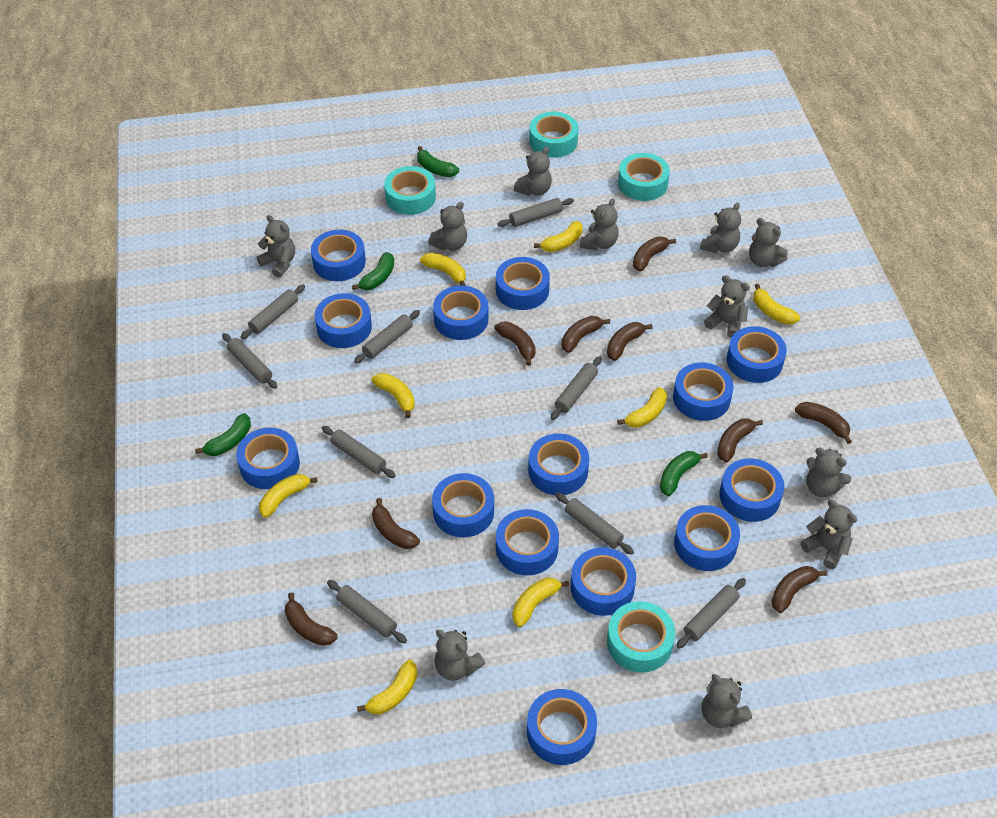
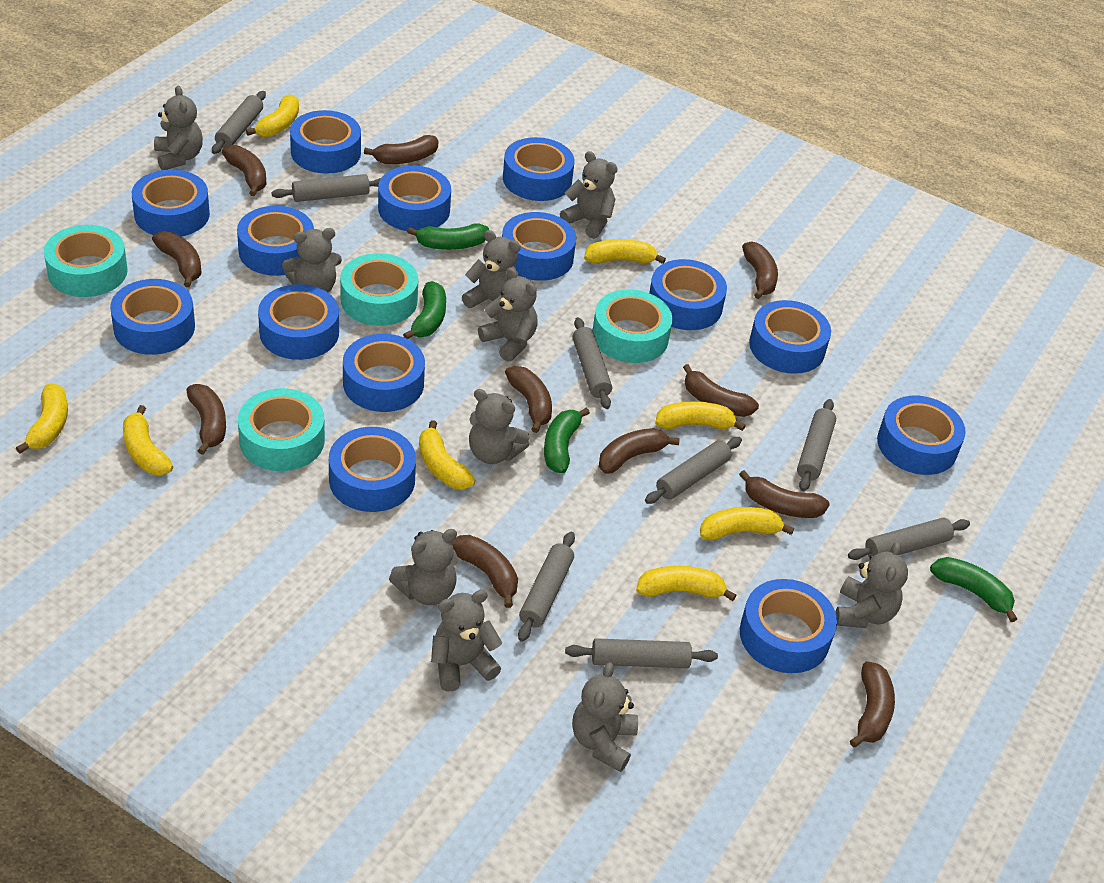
brown banana: [285,593,338,646] [372,498,420,549] [494,322,536,366] [562,316,610,353] [607,322,653,361] [633,237,676,272] [717,418,763,462] [771,566,827,613] [795,402,852,444] = 9 -> [152,231,202,287] [186,384,226,455] [222,145,267,196] [364,135,438,164] [452,535,518,608] [505,366,552,433] [599,428,680,474] [683,364,759,417] [739,470,830,518] [742,241,778,299] [850,661,895,747] = 11
grey rolling pin: [222,333,277,389] [240,285,305,339] [322,426,396,478] [327,580,407,643] [354,310,420,364] [498,198,574,227] [551,356,602,420] [555,493,634,555] [677,578,746,648] = 9 -> [212,91,266,154] [272,174,381,202] [518,532,575,642] [565,638,718,668] [572,317,612,409] [645,437,742,504] [797,399,836,491] [848,517,970,560] = 8
grey teddy bear: [257,215,295,278] [428,202,467,251] [434,630,485,681] [514,147,552,196] [580,198,618,251] [700,202,741,254] [702,674,752,728] [704,275,750,338] [749,218,788,267] [801,500,857,569] [806,448,851,497] = 11 -> [154,86,203,170] [282,228,342,292] [389,529,458,605] [431,590,502,691] [462,230,521,321] [469,389,530,464] [478,267,537,362] [560,151,618,239] [572,662,638,772] [835,542,908,628] = 10

